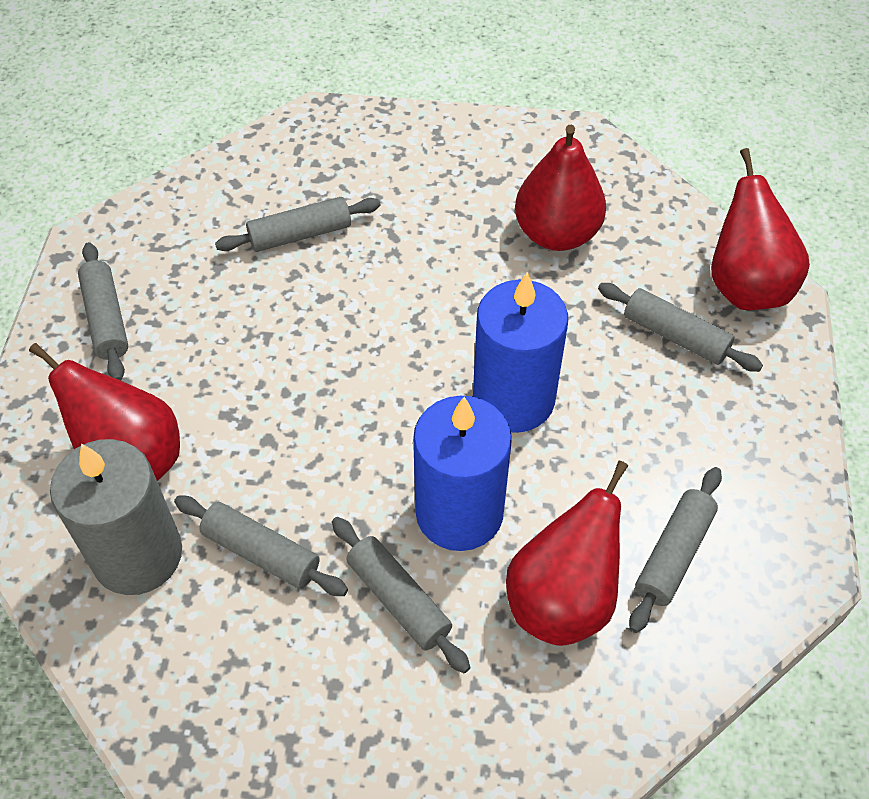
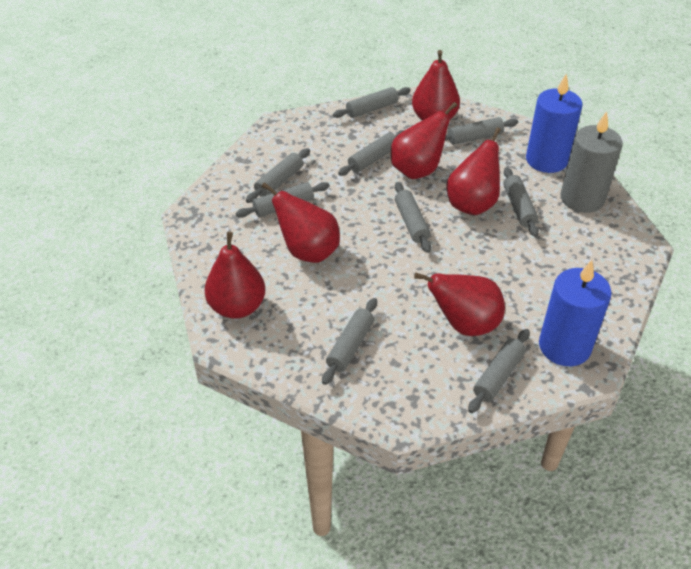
grey rolling pin: [78,242,128,380] [174,496,348,596] [215,197,380,252] [332,517,470,673] [598,283,763,372] [629,467,722,633] = 6 -> [236,182,330,218] [246,148,310,203] [322,298,377,385] [333,87,411,118] [338,130,405,176] [395,182,431,253] [445,117,518,145] [468,329,530,413] [503,167,539,237] = 9
red pear: [29,343,180,481] [506,461,629,646] [515,125,606,251] [711,148,810,310] = 4 -> [204,231,265,319] [261,182,340,263] [391,102,457,179] [412,50,460,120] [414,273,505,336] [446,127,501,215] = 6

